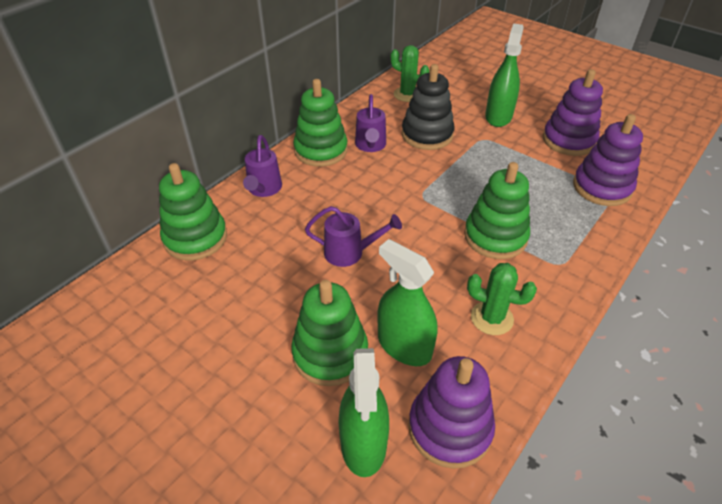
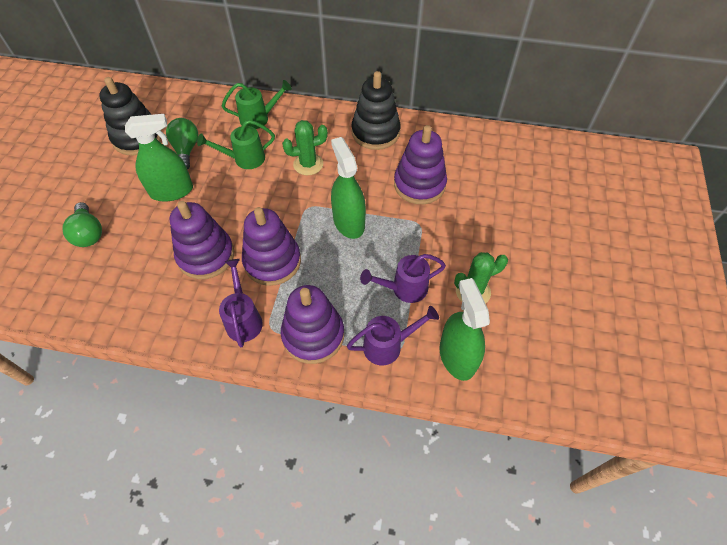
black stacking toy: [402,64,455,150] = 1 -> [99,77,161,155] [351,71,401,150] = 2
green light bulb: none = 0 -> [62,202,102,247] [166,118,199,170] = 2
green stacking toy: [159,163,227,260] [291,280,368,386] [293,79,348,167] [464,162,530,259] = 4 -> none = 0
green watering can: none = 0 -> [197,120,275,169] [222,80,292,129] = 2
purple stacking toy: [408,356,495,469] [543,69,603,156] [573,114,643,206] = 3 -> [170,201,234,279] [242,207,301,286] [281,285,344,364] [394,125,447,204] = 4

